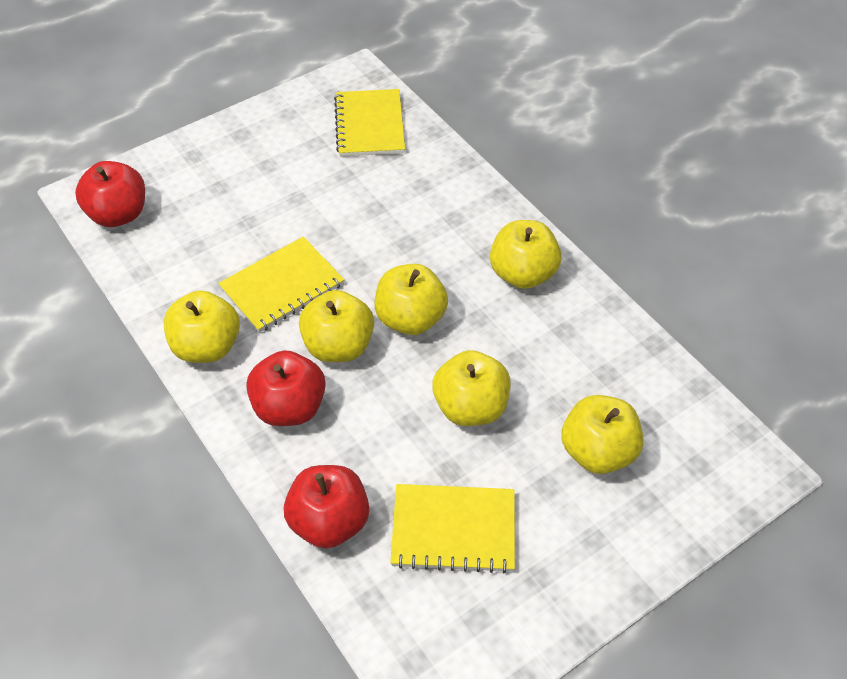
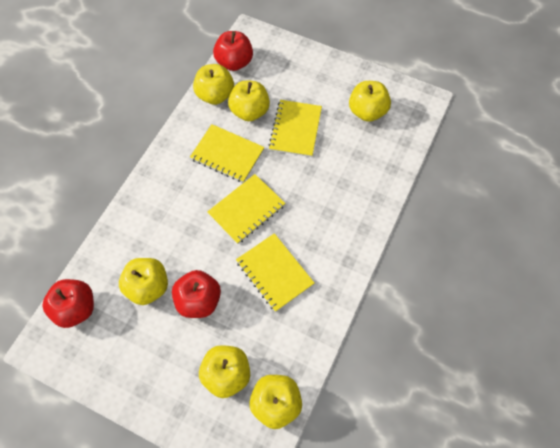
yellow notebook: [218,237,344,333] [334,89,405,157] [390,484,515,573] = 3 -> [190,124,264,183] [207,174,285,244] [236,233,314,312] [269,100,322,157] = 4

